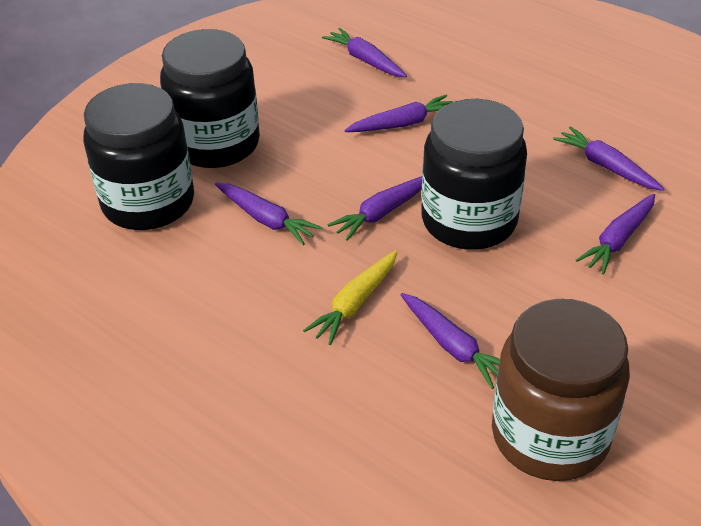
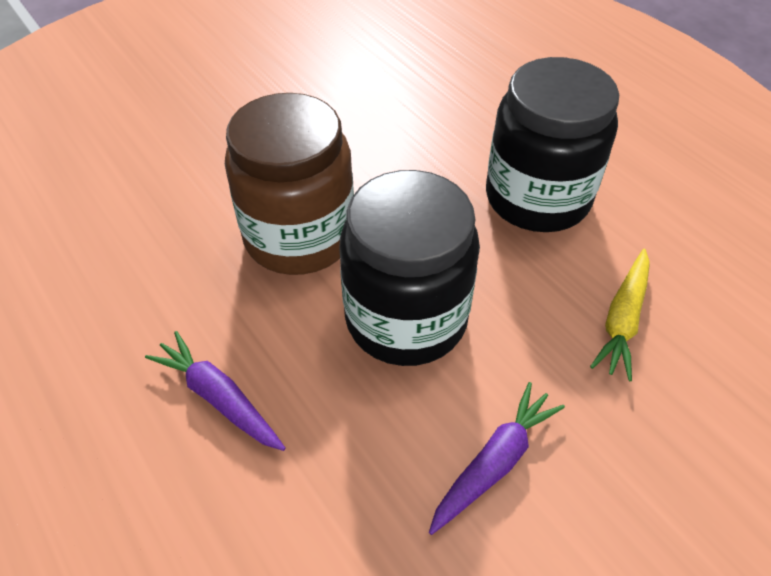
black jar: [83,83,194,230] [160,29,260,168] [421,99,527,250] = 3 -> [340,170,480,366] [486,57,619,232] = 2
purple carrot: [215,183,322,245] [322,28,407,77] [327,176,422,241] [344,94,453,132] [401,293,500,389] [553,126,664,191] [576,194,655,275] = 7 -> [145,331,286,451] [429,382,565,535] = 2

